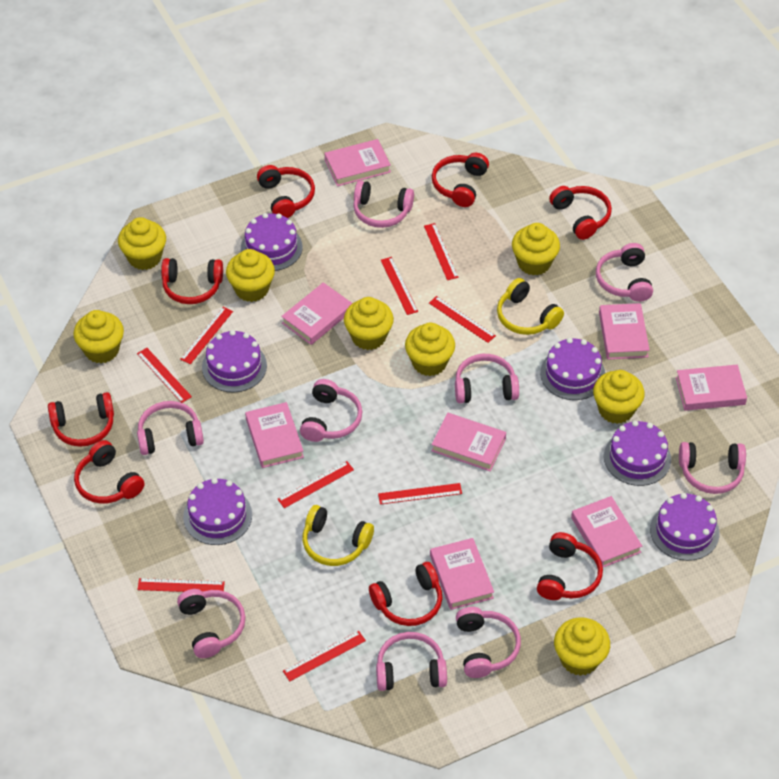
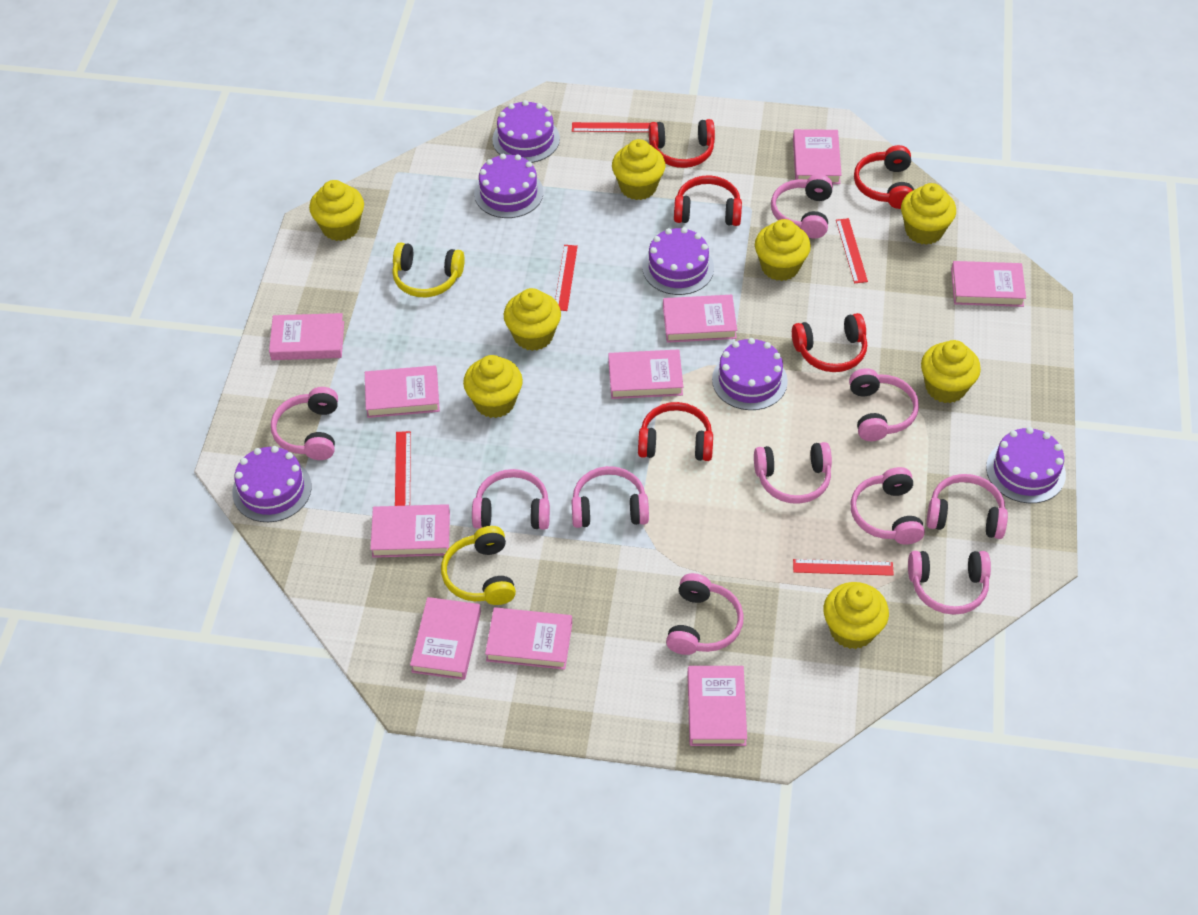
pink book: [245,402,304,468] [281,282,352,345] [325,139,391,186] [430,538,494,610] [431,413,506,471] [571,496,642,567] [599,303,650,359] [676,365,747,411] = 8 -> [269,313,344,360] [365,365,440,418] [370,504,450,558] [410,597,481,680] [485,607,572,670] [608,350,683,399] [663,295,737,343] [688,666,747,746] [793,129,842,184] [951,261,1026,307] = 10
pink headphones: [137,401,204,455] [177,589,246,658] [300,379,362,442] [353,180,414,228] [376,632,447,691] [455,354,519,403] [456,607,521,678] [596,243,653,302] [679,442,746,494] = 9 -> [271,387,338,460] [472,469,550,530] [571,466,649,528] [666,573,744,655] [754,442,832,504] [771,174,833,239] [849,368,919,441] [850,467,925,544] [908,551,991,615] [926,474,1008,539] = 10
red headphones: [48,392,114,447] [74,440,145,504] [161,258,223,304] [257,165,315,218] [369,562,443,626] [432,153,489,207] [537,532,603,600] [549,186,612,240] = 8 -> [638,402,713,461] [649,119,715,168] [674,175,742,226] [792,313,867,372] [854,145,914,209] = 5
red ruler: [137,348,192,403] [137,578,225,592] [180,307,233,364] [277,461,354,508] [283,631,366,681] [378,483,462,504] [381,257,418,315] [424,223,459,280] [429,296,496,343] = 9 -> [395,431,411,506] [555,245,578,311] [572,122,650,132] [793,559,894,576] [836,218,868,283] = 5

